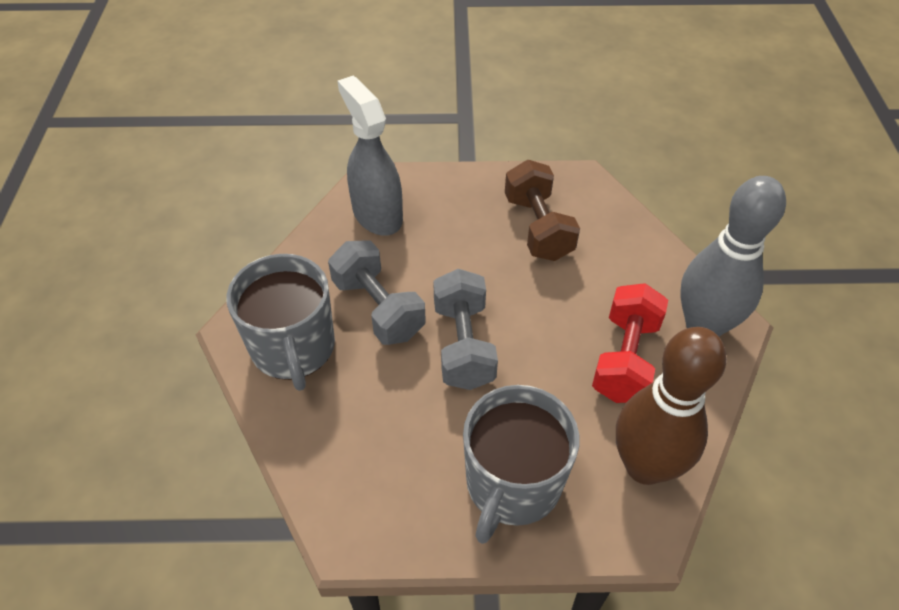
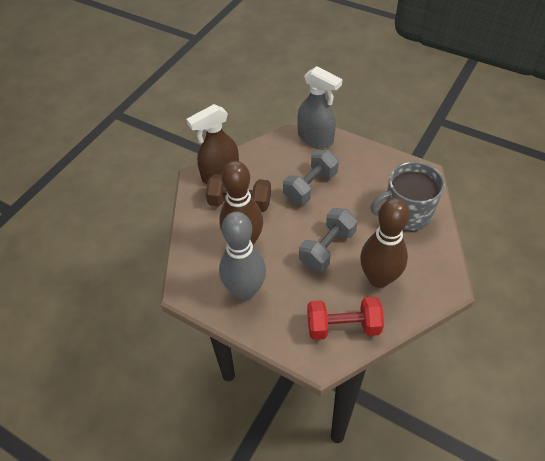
brown bowling pin: [616,327,727,485] = 1 -> [219,161,263,245] [360,198,410,288] = 2
brown spray bottle: none = 0 -> [187,104,239,184] = 1
grey mug: [227,254,335,391] [463,385,579,544] = 2 -> [370,162,445,231] = 1

